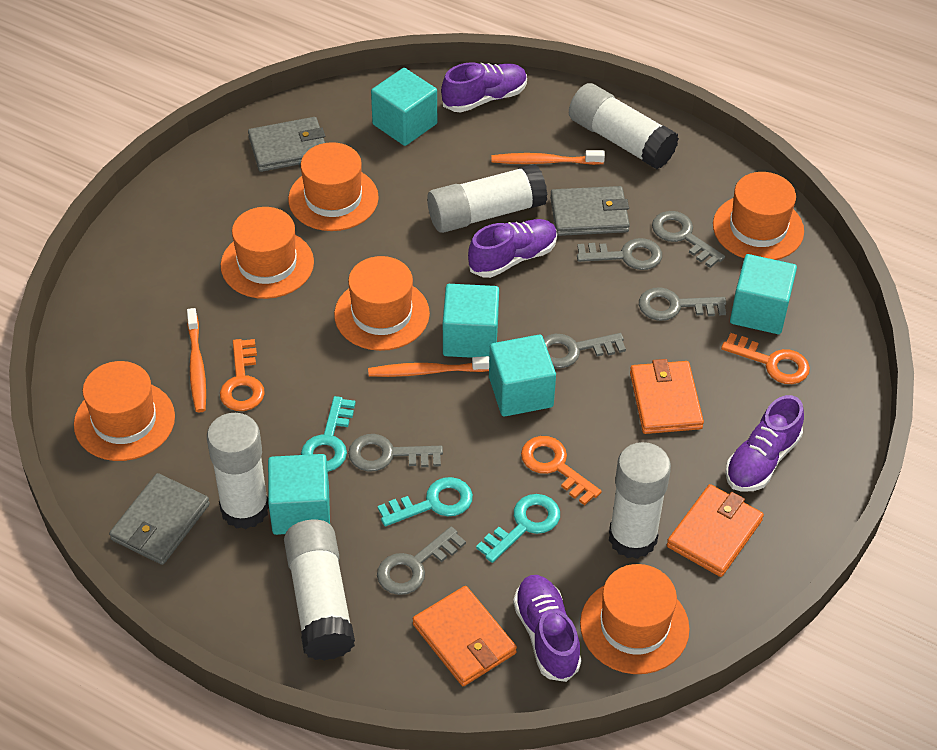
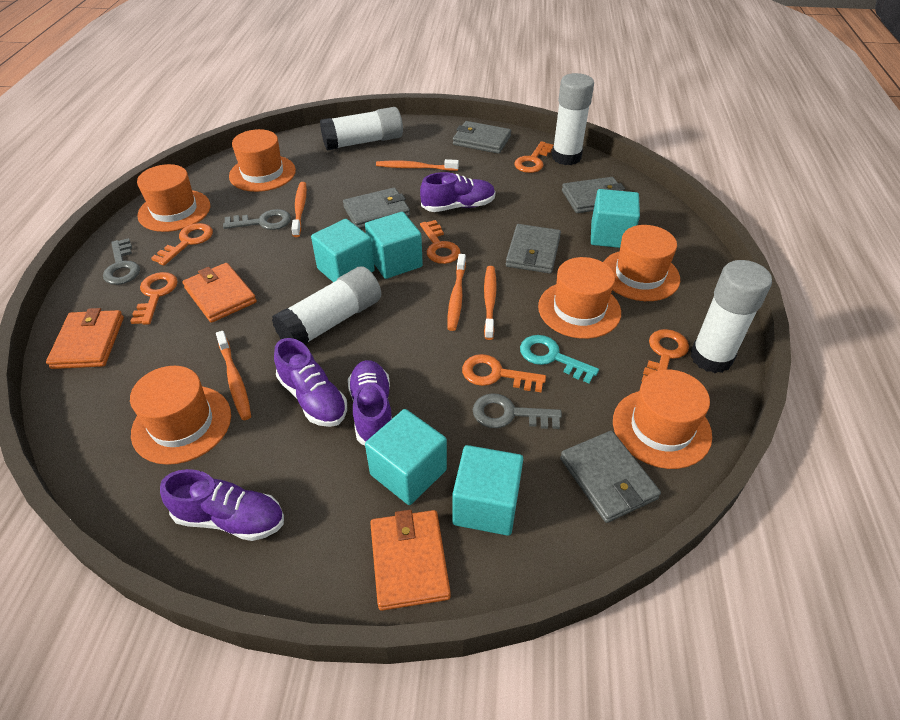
grey key: [348,434,443,471] [377,526,466,595] [543,333,626,368] [577,238,662,270] [639,287,726,321] [652,211,725,268] = 6 -> [103,238,140,285] [223,209,291,230] [473,393,562,429] = 3
grey wallet: [109,473,210,565] [248,117,326,172] [550,186,630,236] = 3 -> [343,188,410,229] [453,121,511,154] [506,224,561,274] [560,431,661,523] [562,177,625,213] = 5
orange key: [220,339,265,411] [521,436,602,505] [721,333,810,384] = 3 -> [130,272,178,325] [151,223,213,266] [420,220,460,264] [462,354,546,392] [514,141,554,173] [641,329,689,382] = 6
orange toothbrush: [187,308,206,412] [368,356,489,377] [492,150,605,165] = 3 -> [216,331,251,420] [291,182,307,237] [376,159,459,171] [447,254,466,331] [484,266,497,340] = 5
turquoise key: [301,396,355,472] [378,477,473,526] [476,494,560,563] = 3 -> [520,335,599,383] = 1
white glue stick: [207,413,269,529] [284,519,355,661] [427,164,547,233] [569,83,679,169] [609,442,671,559] = 5 -> [272,267,381,345] [320,107,403,151] [552,73,594,165] [690,260,772,373] = 4

